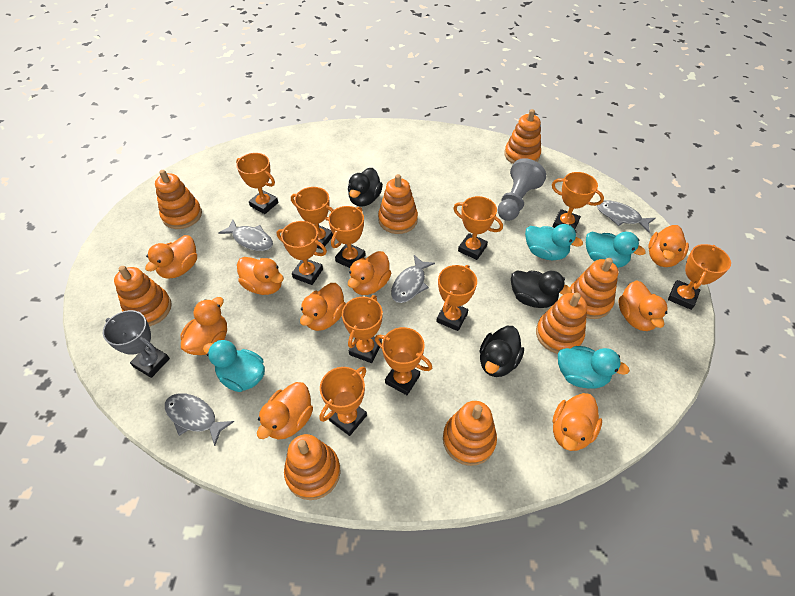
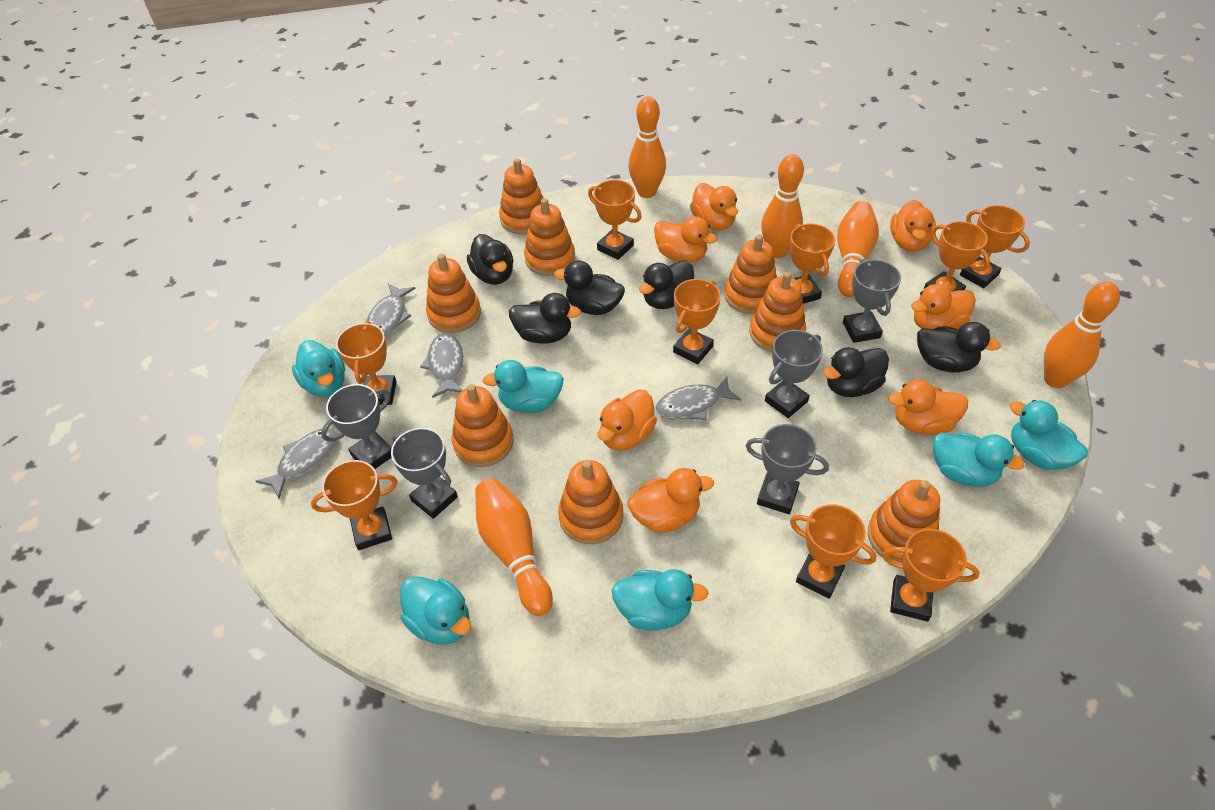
black duck: [348,168,383,207] [479,326,524,377] [511,271,572,308] = 3 -> [467,234,513,285] [509,293,581,344] [554,260,625,315] [639,260,694,309] [823,347,889,397] [917,322,1001,372] = 6
grey pawn: [497,158,546,221] = 1 -> none = 0
grey trophy: [103,310,170,378] = 1 -> [321,384,392,469] [391,428,458,519] [745,424,829,514] [765,330,823,418] [843,259,901,343] = 5
orange bowling pin: none = 0 -> [475,478,553,616] [629,96,666,198] [761,154,804,259] [837,201,879,297] [1044,282,1120,388] = 5
orange duck: [145,235,197,279] [181,297,227,355] [237,257,284,295] [257,382,313,440] [300,283,346,331] [348,251,391,295] [552,393,602,451] [618,280,668,331] [648,225,689,267] = 9 -> [598,390,657,450] [627,468,714,532] [654,216,717,263] [690,183,738,230] [888,379,968,435] [890,200,936,252] [911,284,976,329] = 7
orange trophy: [236,153,278,214] [277,221,327,285] [291,187,333,250] [319,367,367,436] [328,206,366,268] [342,295,383,363] [375,327,432,395] [436,265,477,331] [453,196,503,260] [552,172,604,230] [668,244,731,310] = 11 -> [311,460,398,550] [336,321,397,405] [588,180,642,260] [673,279,721,364] [790,224,835,304] [790,504,876,599] [882,529,980,621] [924,221,990,292] [960,205,1030,288] = 9
turquoise duck: [203,340,265,392] [525,224,583,260] [558,346,630,389] [586,231,646,268] = 4 -> [292,340,345,397] [400,576,471,645] [483,360,564,413] [611,569,709,630] [933,433,1025,487] [1009,400,1088,470] = 6

